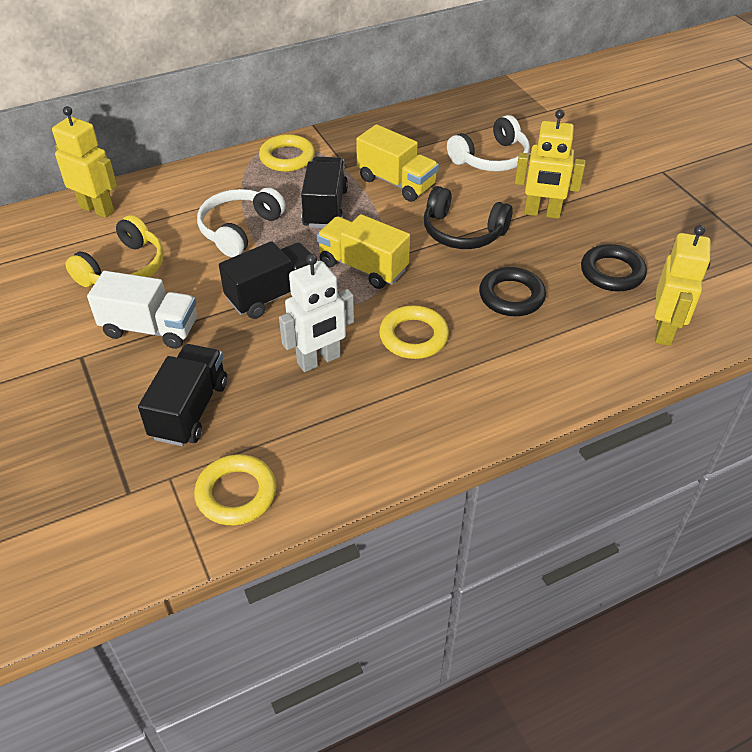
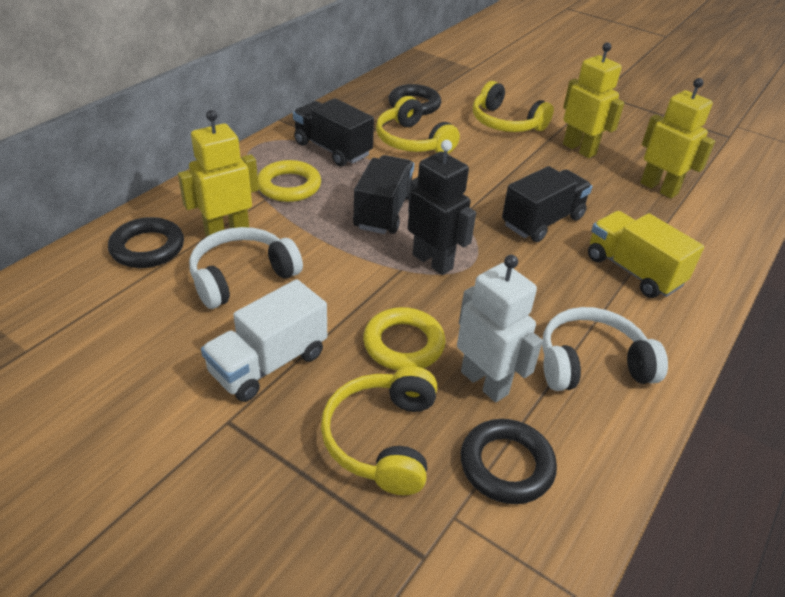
black headphones: [424,186,513,249] = 1 -> none = 0
black ring: [479,267,546,316] [581,244,647,291] = 2 -> [108,217,184,268] [389,84,441,115] [461,419,557,504] = 3
black robot: none = 0 -> [408,140,476,275] = 1
yellow headphones: [66,215,164,287] = 1 -> [321,366,437,495] [376,96,460,154] [473,81,554,132] = 3
yellow ring: [194,454,277,525] [259,134,315,172] [379,305,449,359] = 3 -> [258,160,321,202] [363,307,445,370] = 2
yellow truck: [317,214,410,289] [356,124,439,202] = 2 -> [588,211,704,298] = 1

